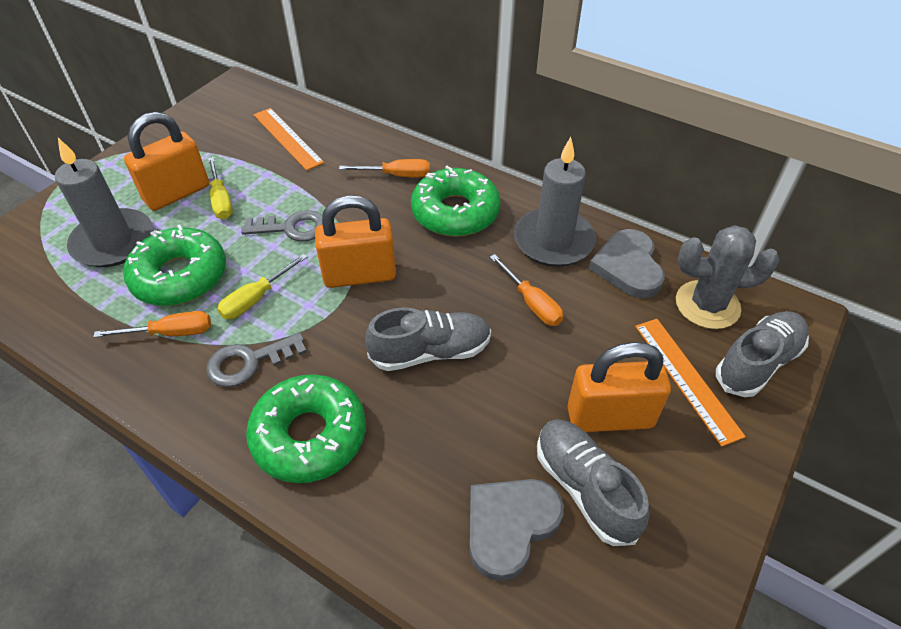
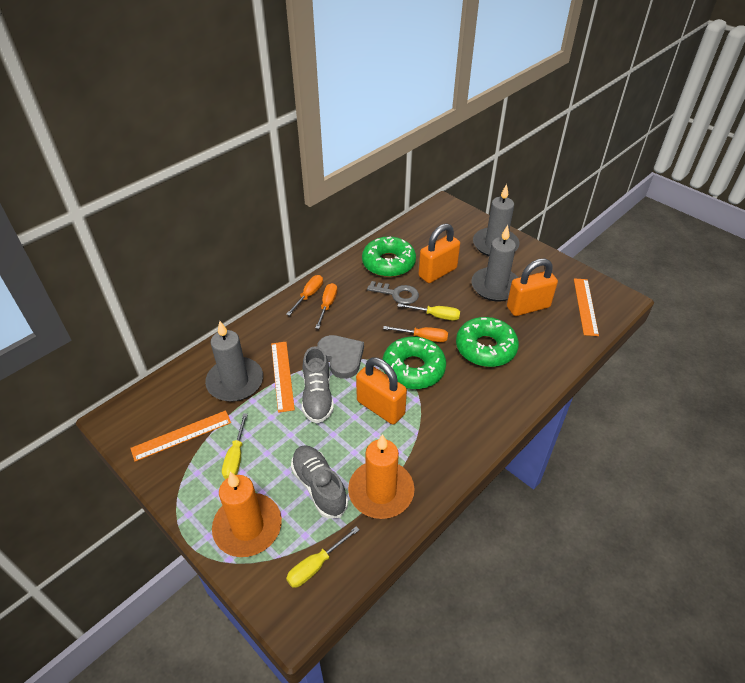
grey cactus: [676,225,779,329] = 1 -> none = 0
grey candle: [55,138,153,267] [514,137,596,267] = 2 -> [205,321,263,402] [471,225,518,302] [473,184,520,256] = 3
grey heart: [469,479,564,581] [589,229,665,298] = 2 -> [317,335,364,379] = 1
grey key: [206,333,307,387] [241,210,322,242] = 2 -> [367,281,419,304] = 1
grey shoe: [365,308,491,371] [537,419,650,546] [716,311,809,397] = 3 -> [291,445,348,519] [302,346,334,423] = 2
orange candle: none = 0 -> [212,472,282,557] [348,434,415,519] = 2
orange ruler: [254,108,324,171] [635,319,746,447] = 2 -> [130,410,231,462] [271,342,295,413] [574,278,599,336] = 3
yellow screwdriver: [208,157,233,219] [217,254,308,319] = 2 -> [222,413,248,479] [286,526,359,588] [397,303,460,321] = 3

